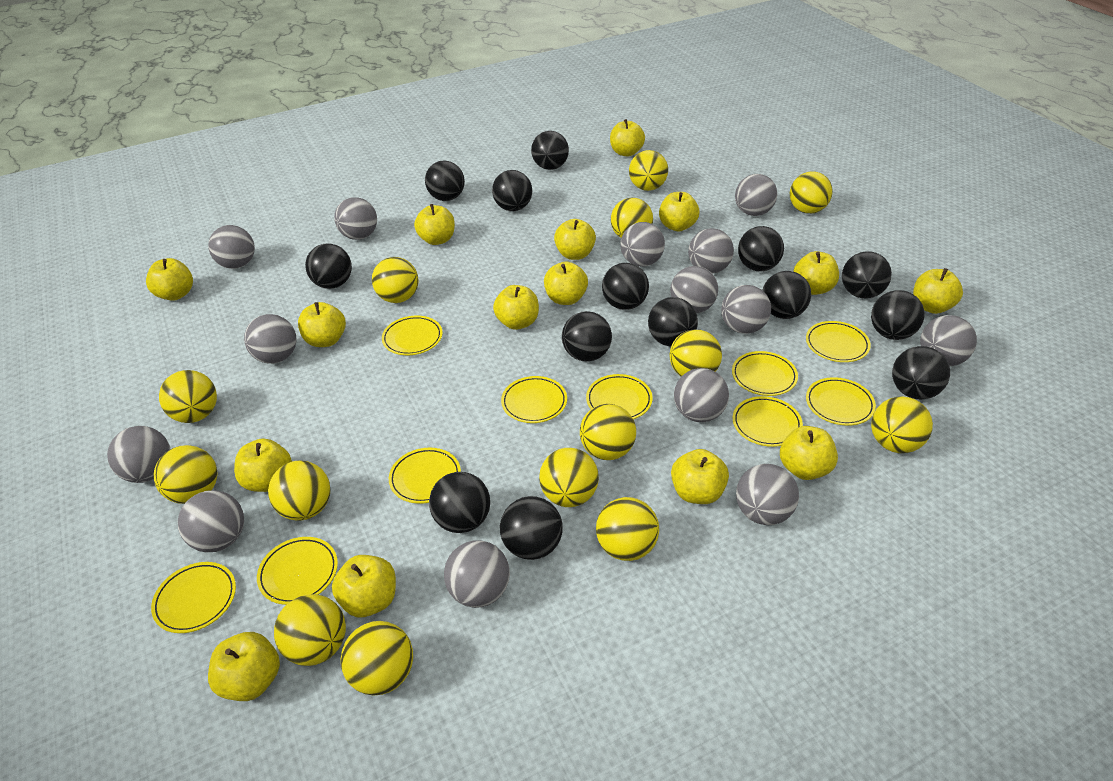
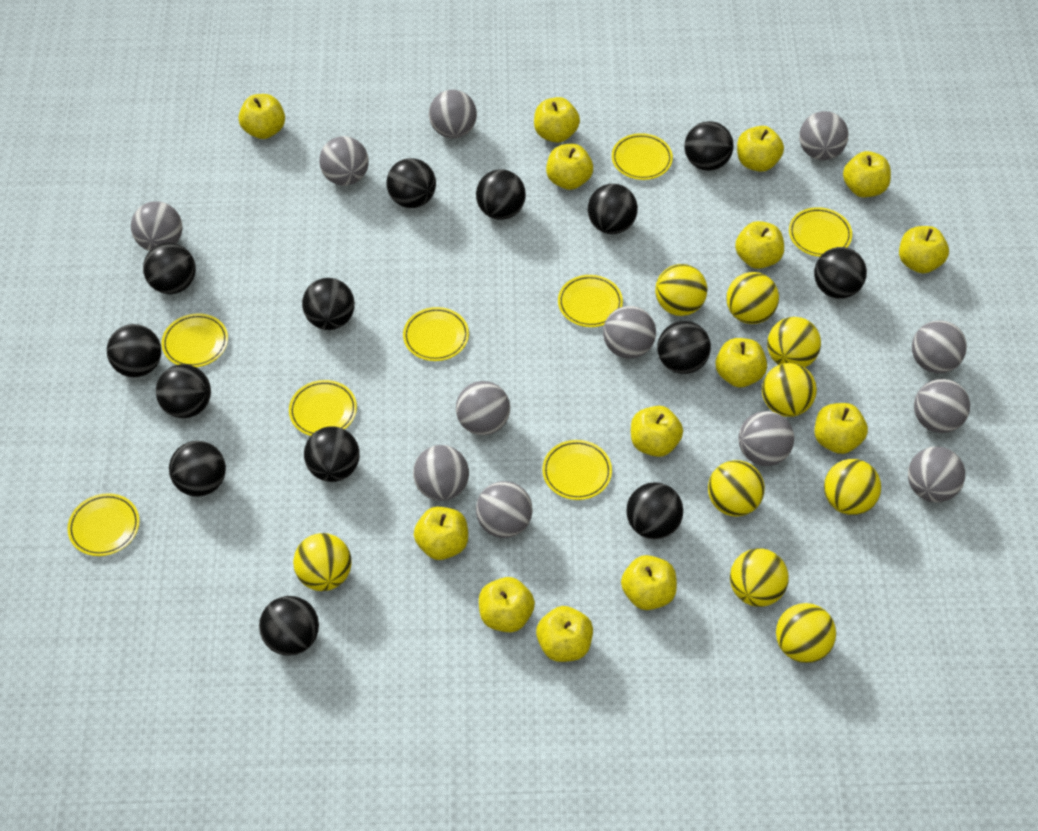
grey ball: [107,426,170,483] [178,490,244,552] [208,225,255,269] [244,314,297,364] [334,197,377,240] [444,540,510,608] [620,222,665,267] [670,266,718,313] [674,368,729,422] [688,228,734,274] [721,285,771,334] [735,174,777,216] [736,464,799,525] [920,315,977,366] = 14 -> [131,201,182,251] [319,136,369,186] [413,445,469,501] [429,90,477,139] [456,381,510,435] [476,481,532,538] [603,306,656,358] [738,411,794,466] [799,111,849,160] [908,447,965,502] [912,320,967,373] [914,379,970,433] = 12
yellow apple: [146,258,193,301] [208,632,280,701] [234,438,292,492] [298,302,346,347] [332,555,396,617] [414,204,455,245] [493,285,539,330] [544,261,588,305] [554,219,596,260] [610,119,645,156] [659,192,699,231] [671,449,729,504] [780,426,838,480] [793,251,839,295] [913,268,963,314] = 15 -> [239,94,285,139] [414,507,468,560] [479,577,535,632] [534,97,580,143] [536,606,593,662] [546,144,593,190] [621,555,677,610] [631,406,683,457] [716,338,767,387] [735,221,784,269] [737,126,784,172] [815,403,868,454] [843,151,891,197] [899,226,949,273] = 14
yellow ball: [154,445,217,504] [159,370,217,423] [268,461,331,521] [274,594,346,666] [341,621,413,695] [372,257,419,303] [539,448,599,507] [580,404,636,460] [596,497,659,561] [611,198,653,238] [629,150,668,191] [670,329,722,376] [790,171,833,214] [871,396,933,453] = 14 -> [293,533,352,591] [655,264,707,316] [708,460,765,517] [726,272,779,324] [730,548,789,607] [762,363,817,417] [767,317,821,367] [776,603,836,663] [824,459,881,515] = 9
yellow plate: [151,562,236,633] [257,537,338,605] [382,316,443,355] [389,448,461,504] [501,376,567,423] [586,374,653,419] [732,351,798,396] [732,396,803,447] [806,321,871,362] [806,377,876,426] = 10 -> [67,493,139,556] [162,313,228,367] [289,380,357,436] [403,307,469,361] [542,440,612,500] [558,275,623,327] [612,133,673,180] [789,207,852,257] = 8

